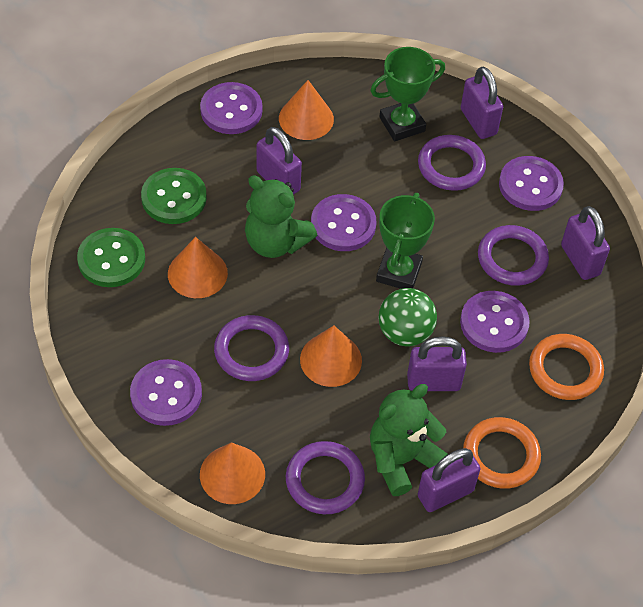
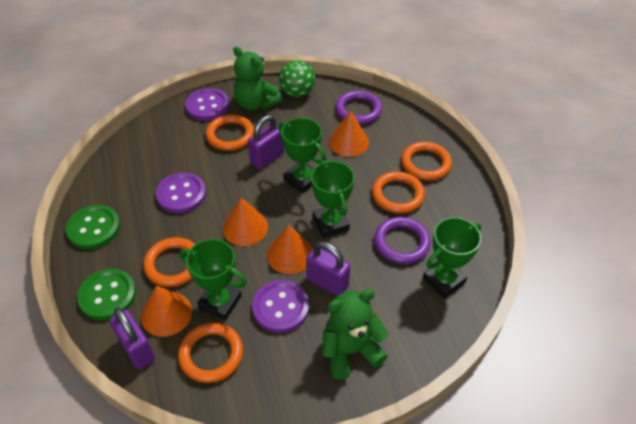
green trophy: [370,47,445,141] [376,193,435,289] = 2 -> [179,239,247,320] [278,118,326,194] [311,160,354,238] [423,217,481,298] = 4
orange ring: [463,417,541,489] [529,334,604,400] = 2 -> [143,237,195,287] [178,322,243,383] [206,114,254,151] [372,171,425,214] [401,142,452,181] = 5
purple button: [130,359,202,426] [200,82,263,134] [311,194,376,251] [460,291,530,353] [499,156,564,211] = 5 -> [156,172,206,213] [185,88,229,121] [252,280,309,333] = 3
purple padlock: [257,127,302,195] [407,336,467,391] [418,448,480,512] [461,67,503,139] [561,206,610,280] = 5 -> [110,308,155,369] [248,115,284,169] [306,241,350,296] = 3
purple ring: [214,315,289,381] [286,441,365,514] [418,135,486,191] [478,225,549,286] = 4 -> [335,90,382,124] [374,217,431,264] = 2

